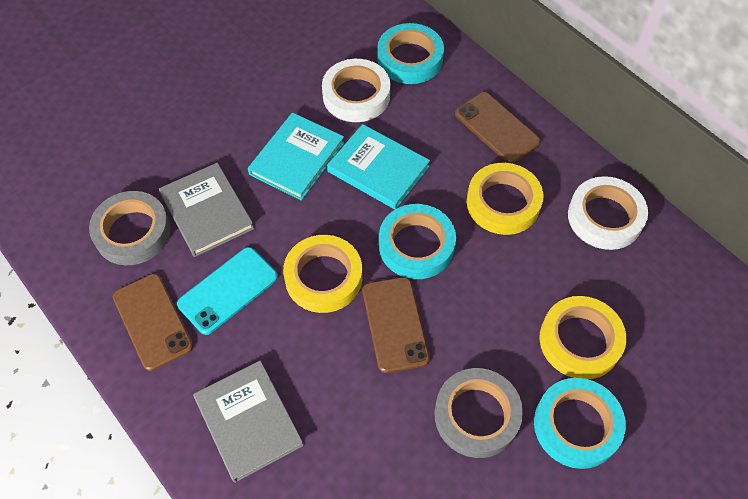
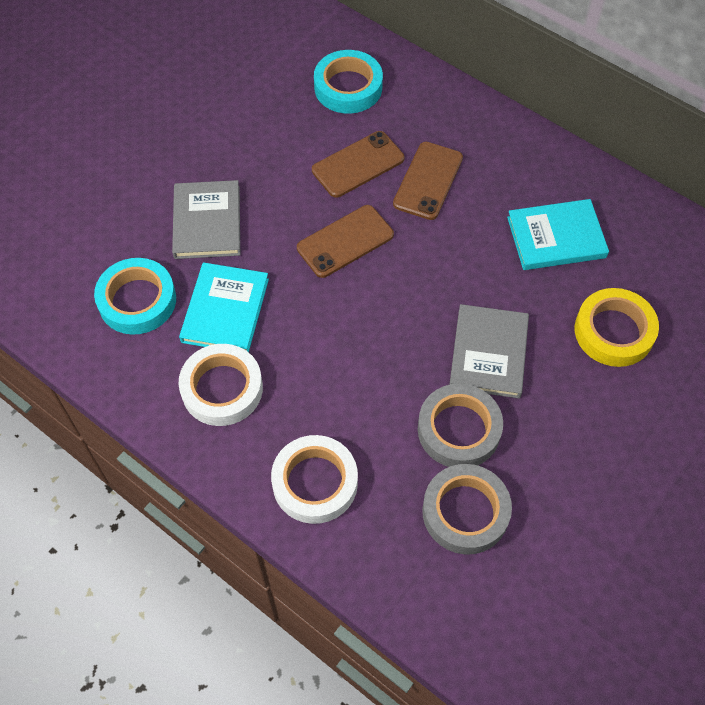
turquoise phone: [177,247,278,335] = 1 -> none = 0
turquoise tape: [377,23,444,84] [379,204,456,279] [534,378,626,469] = 3 -> [94,258,176,335] [314,50,383,114] = 2
yellow tape: [283,235,362,313] [467,163,544,235] [539,296,626,379] = 3 -> [575,288,659,367] = 1

